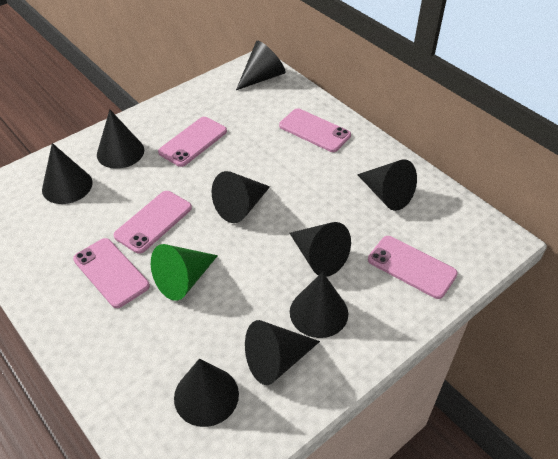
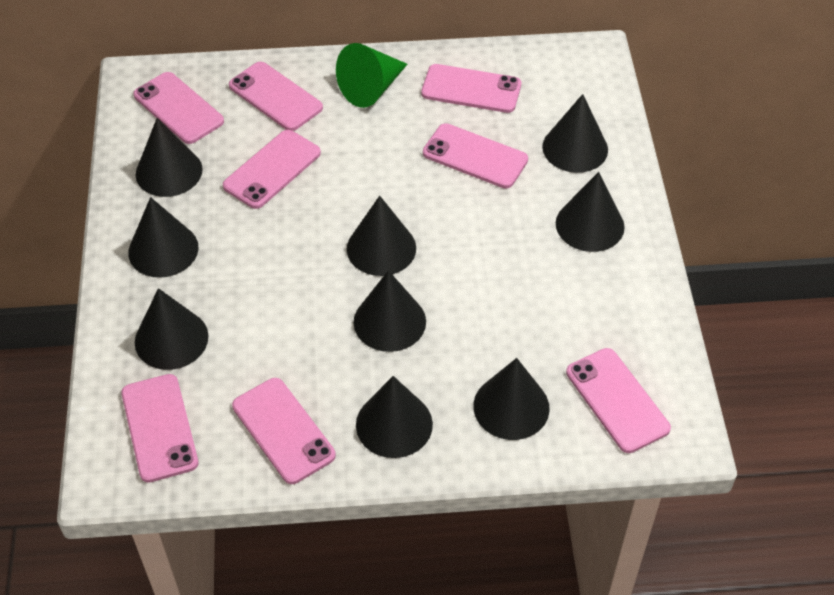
pink phone: [73,238,150,308] [113,191,192,254] [158,117,227,167] [279,108,351,152] [368,236,458,299] = 5 -> [121,374,199,483] [133,72,224,144] [223,130,321,209] [229,62,323,131] [232,378,336,484] [421,64,521,113] [423,123,528,188] [566,348,671,453] = 8

